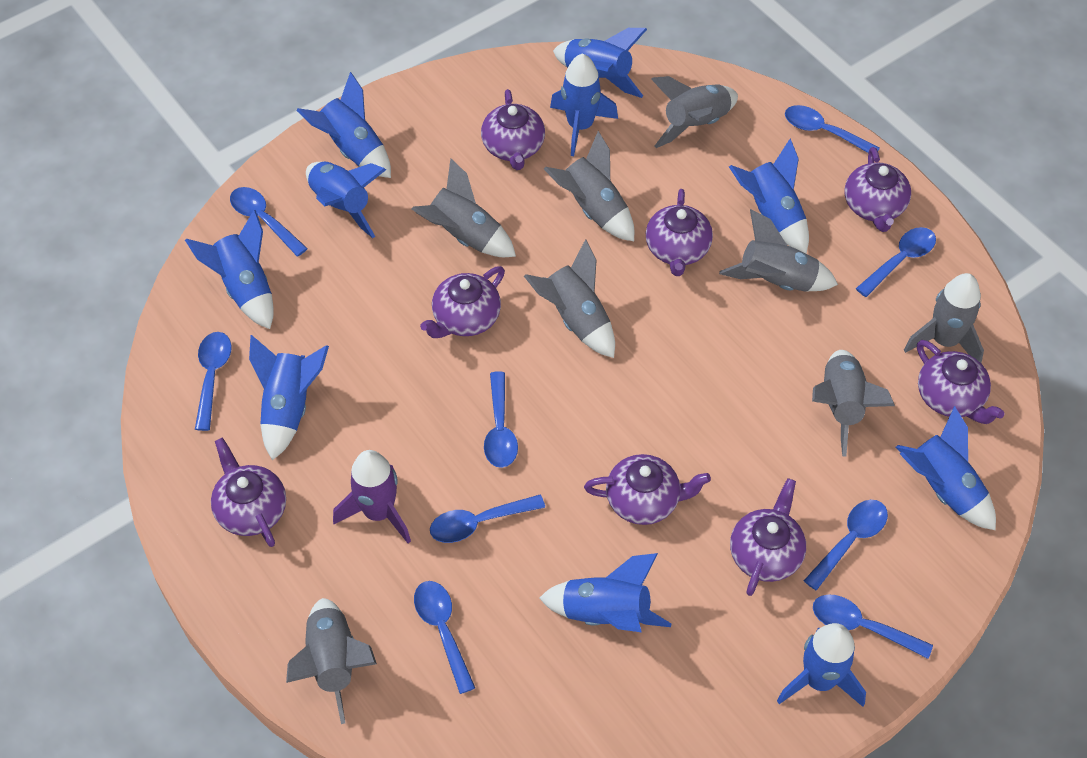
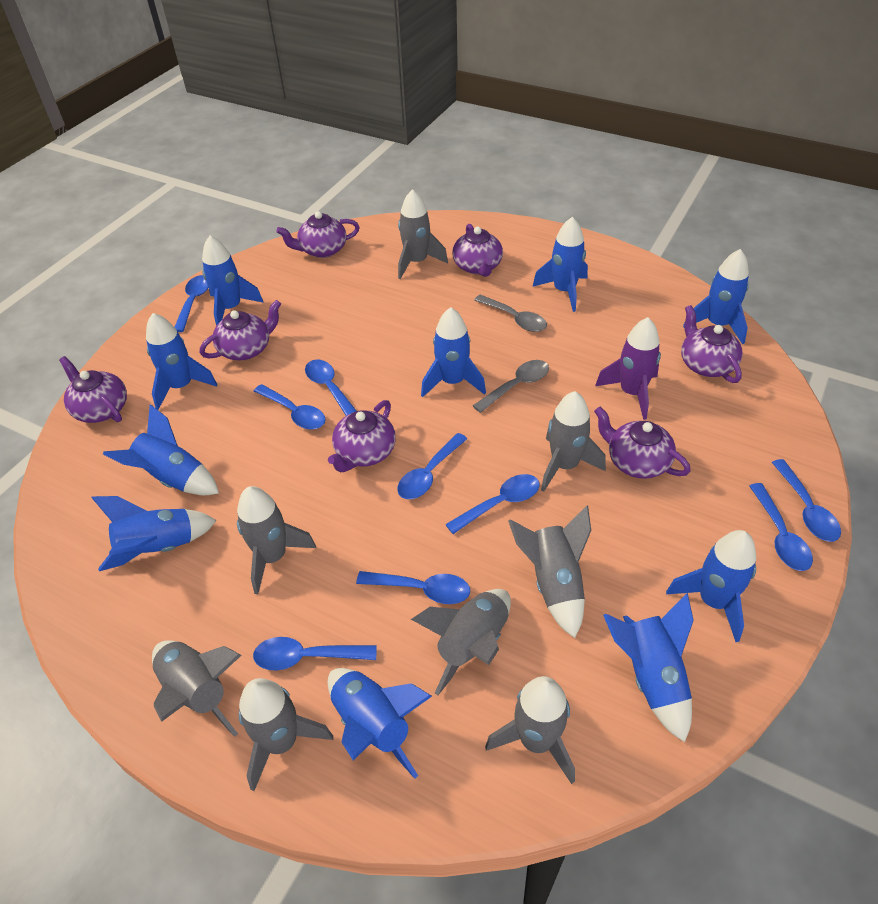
grey spoon: none = 0 -> [473,360,549,413] [474,295,547,332] = 2
purple teapot: [211,437,286,547] [420,266,505,338] [481,89,545,170] [584,454,711,525] [646,189,713,276] [730,478,806,596] [845,147,911,232] [917,340,1005,424] = 8 -> [59,356,127,423] [200,300,281,360] [276,211,360,258] [328,400,396,472] [452,224,503,277] [594,407,691,479] [681,305,743,383] = 7

